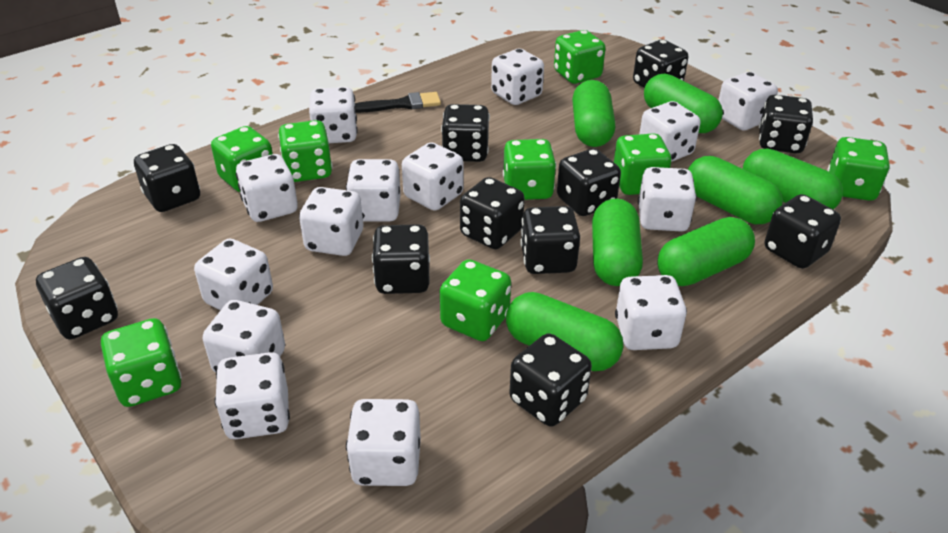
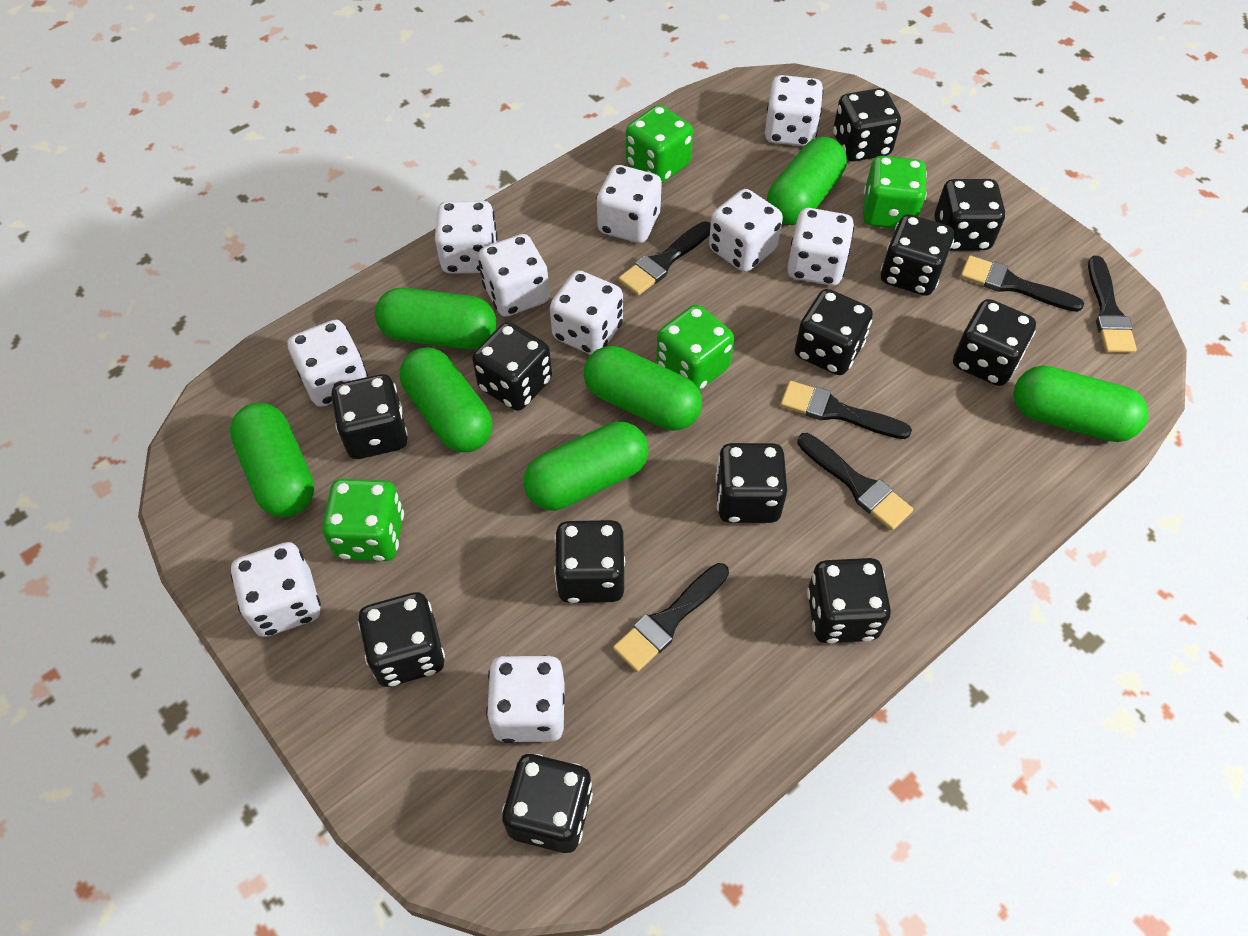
black brush: [355,92,441,113] = 1 -> [613,563,729,672] [618,221,711,296] [780,381,912,439] [797,433,913,530] [960,255,1084,312] [1088,256,1137,353] = 6
black dice: [36,257,118,339] [134,144,200,212] [372,224,430,294] [441,104,490,162] [460,177,525,249] [509,333,592,427] [520,206,580,274] [557,149,621,216] [633,40,688,88] [759,95,813,153] [765,194,841,269] = 11 -> [331,374,408,459] [358,592,445,687] [472,322,552,411] [502,754,593,853] [554,520,625,603] [715,443,787,523] [795,289,873,375] [807,558,891,643] [833,88,901,162] [881,214,954,296] [934,179,1006,251] [953,299,1036,386] = 12
green dice: [101,318,182,407] [211,126,273,192] [278,120,333,182] [440,259,511,341] [503,139,556,200] [554,30,606,84] [614,133,672,195] [827,137,890,201] = 8 -> [322,479,404,561] [626,105,693,183] [656,305,734,390] [863,156,927,229] = 4
white dice: [194,239,273,310] [203,300,285,373] [215,352,290,439] [236,154,298,222] [299,187,363,256] [309,87,358,143] [346,159,401,222] [346,399,421,486] [402,142,463,210] [491,49,544,105] [615,275,687,350] [638,167,697,231] [639,101,700,162] [718,72,778,130] = 14 -> [231,542,321,637] [288,320,368,407] [435,201,498,274] [478,234,550,317] [486,655,565,743] [550,270,623,355] [596,165,662,243] [709,189,783,272] [765,75,824,146] [787,208,854,286] = 10

